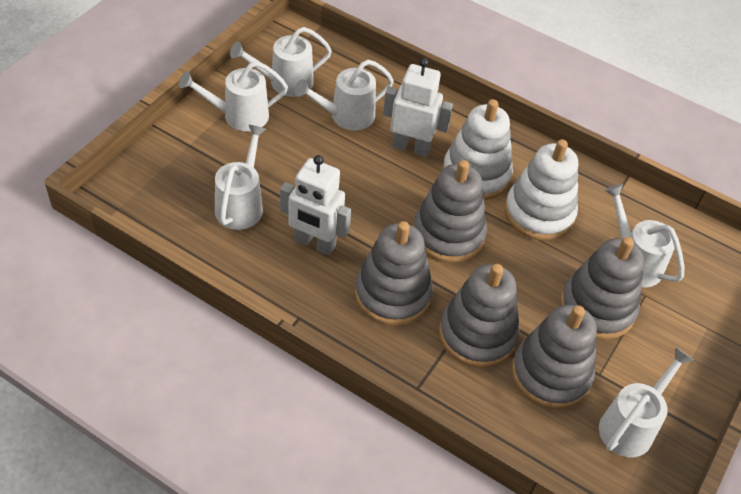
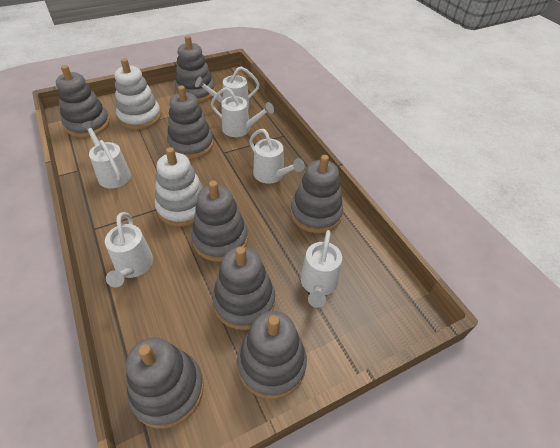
grey stacking toy: [355,221,433,326] [413,160,487,263] [439,264,520,368] [512,305,597,409] [560,237,644,340] = 5 -> [56,65,110,138] [126,337,204,429] [167,85,214,159] [175,35,215,103] [191,180,248,262] [212,246,275,330] [237,311,307,399] [291,155,343,233] = 8
white robot: [280,155,351,256] [383,58,453,157] = 2 -> none = 0

